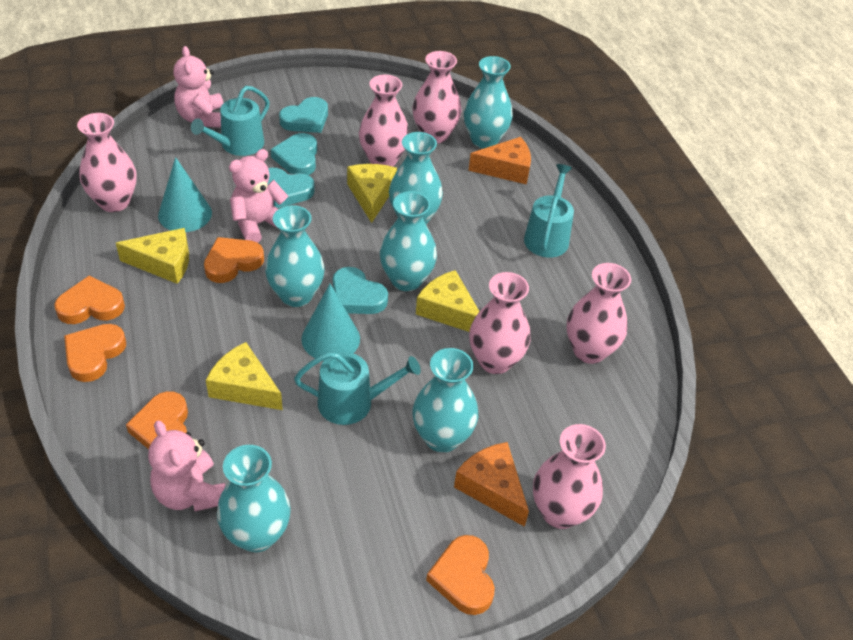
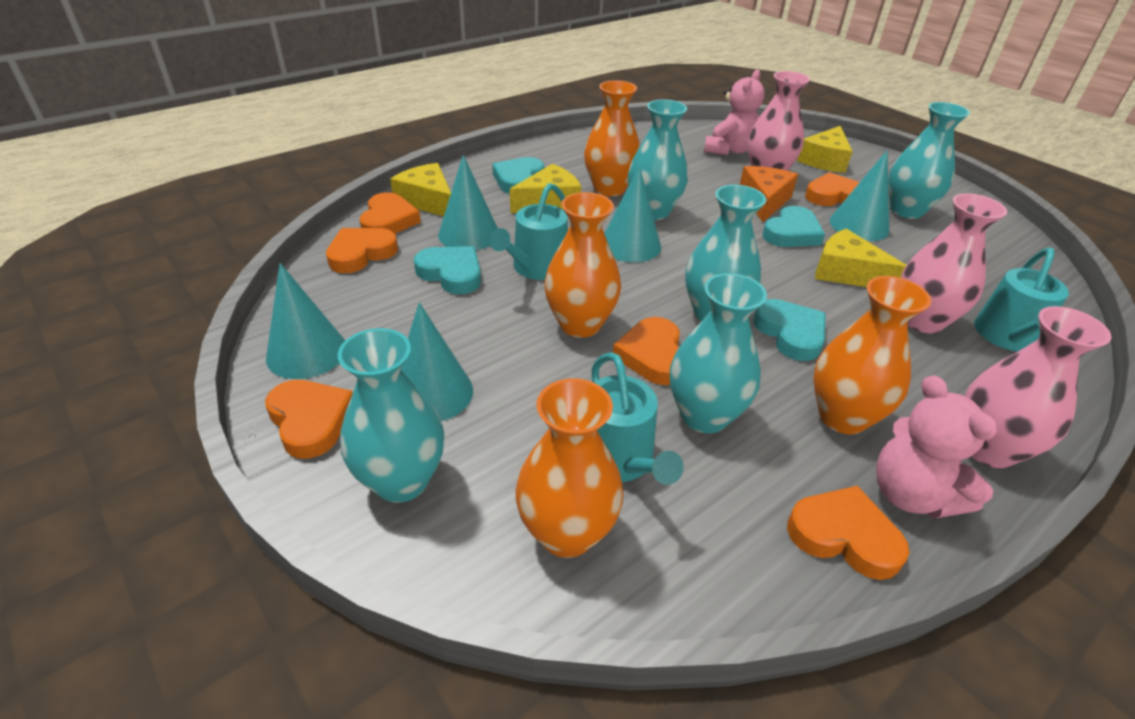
orange cheese: [454,442,529,527] [468,137,531,184] = 2 -> [740,166,798,222] = 1
orange heart: [54,275,125,324] [64,324,126,382] [126,391,188,449] [204,237,264,283] [426,535,495,615] = 5 -> [265,380,353,459] [326,228,398,273] [360,192,421,234] [613,317,680,385] [787,486,910,580] [805,172,860,206] = 6
orange vase: none = 0 -> [515,378,623,558] [544,192,621,338] [584,80,640,197] [813,276,931,434] = 4
pink teddy bear: [148,420,225,511] [173,46,223,128] [229,149,288,243] = 3 -> [704,70,765,155] [876,375,997,519] = 2
pink vase: [77,113,137,212] [359,75,409,167] [412,51,462,144] [469,272,531,374] [533,424,606,529] [567,263,631,364] = 6 -> [747,71,810,171] [901,193,1007,333] [965,306,1112,468] = 3
turquoise cone: [158,157,212,232] [301,284,360,361] = 2 -> [266,263,345,379] [401,302,473,421] [438,155,498,250] [604,166,661,262] [830,151,889,241] = 5
turquoise vase: [217,445,291,552] [265,205,325,307] [380,191,437,291] [389,132,443,225] [412,348,478,453] [464,56,513,148] = 6 -> [338,328,444,503] [628,99,688,220] [670,273,767,434] [685,185,766,321] [888,102,970,219] = 5

